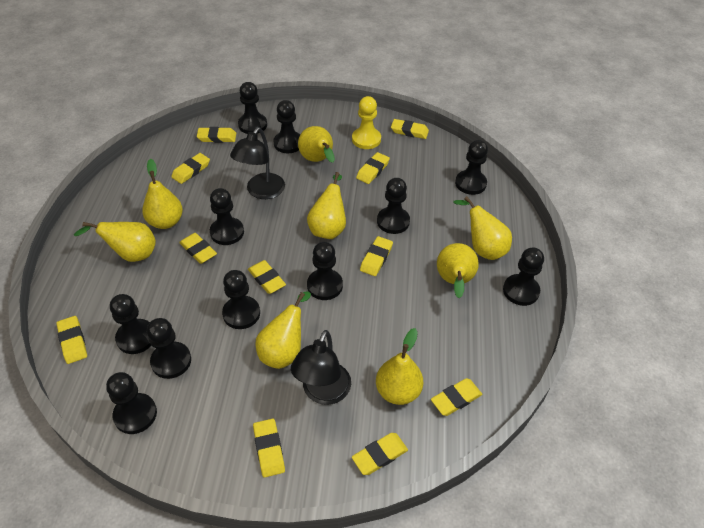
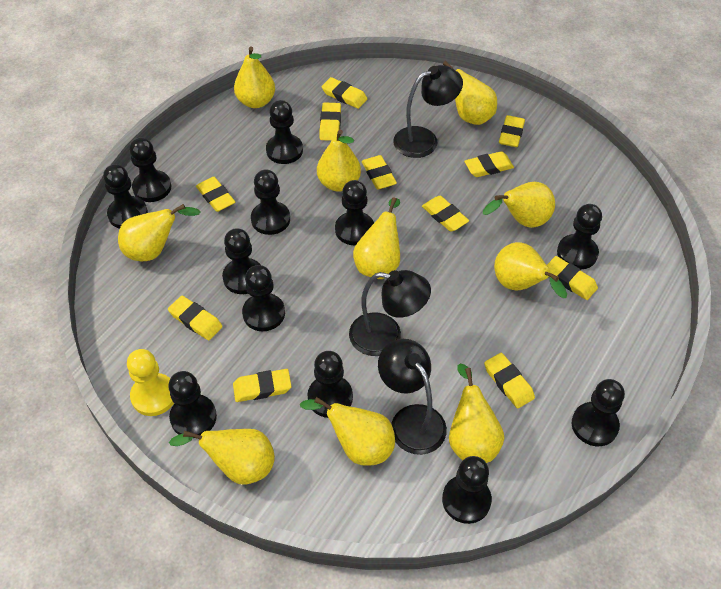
black lamp: [230,127,285,199] [291,330,351,405] = 2 -> [349,270,431,356] [378,339,447,455] [393,65,463,158] = 3
black pawn: [106,372,157,434] [110,294,151,354] [147,318,191,379] [210,188,244,245] [222,270,260,329] [238,82,267,134] [273,100,300,153] [307,242,343,300] [377,178,410,234] [455,140,488,195] [503,247,544,306] = 11 -> [103,164,148,229] [129,137,171,202] [168,371,217,438] [222,228,261,294] [242,265,285,331] [251,169,290,235] [266,100,303,164] [307,351,353,418] [335,180,374,246] [442,456,492,524] [557,204,602,270] [572,379,625,446] = 12
yellow pear: [74,222,156,262] [142,159,183,229] [255,291,311,369] [298,126,335,163] [307,172,346,239] [376,328,423,405] [437,243,479,298] [453,196,512,260] = 8 -> [118,204,201,261] [169,429,275,484] [234,47,275,108] [300,397,395,466] [317,130,361,192] [353,197,400,279] [443,61,497,125] [449,364,504,463] [483,182,555,228] [494,242,567,298] = 10

